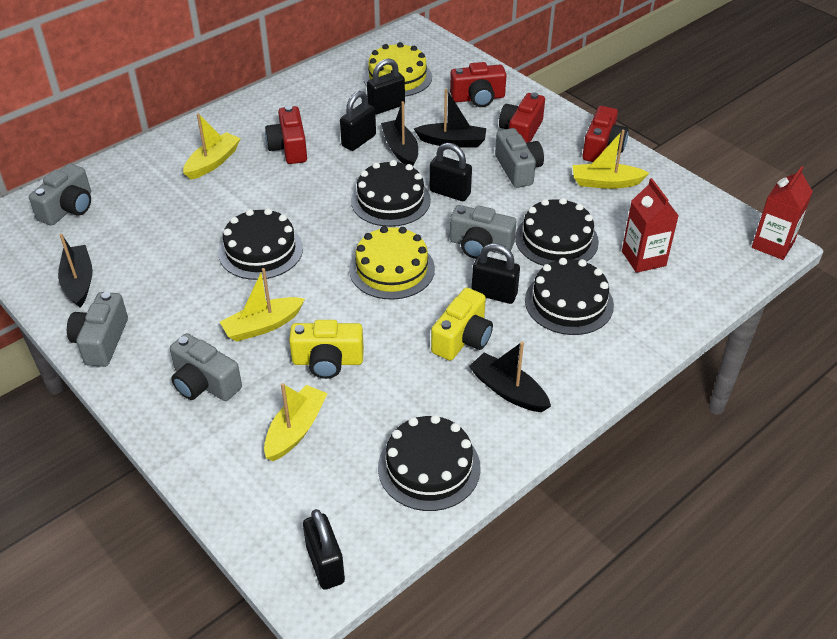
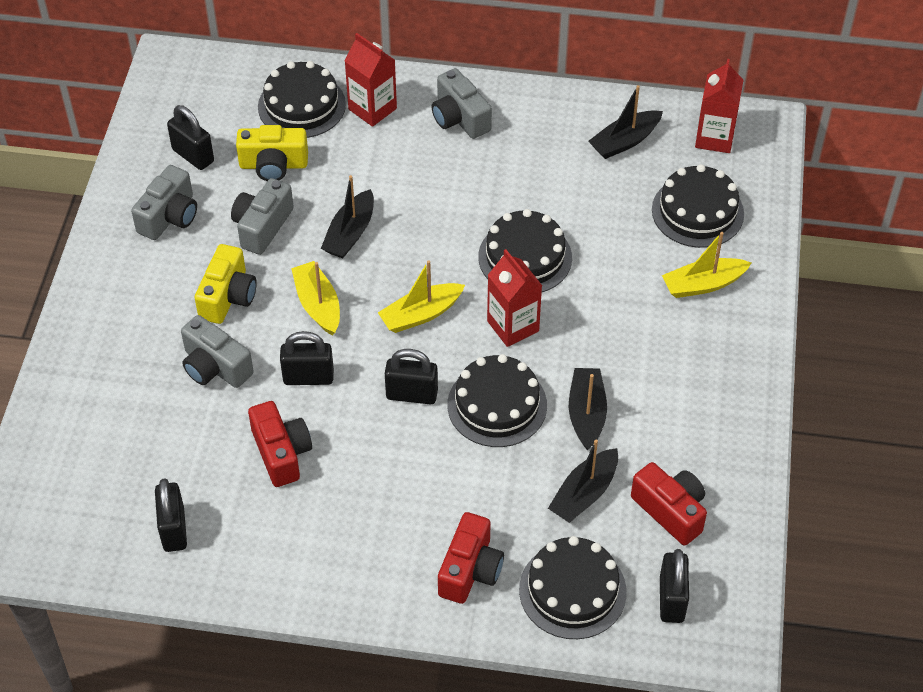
grey camera: [29,163,91,226] [67,292,128,367] [170,333,242,401] [450,205,516,259] [495,128,544,188] = 5 -> [131,165,197,240] [181,315,254,388] [231,178,294,255] [432,68,492,139] = 4
red camera: [265,105,307,164] [450,62,507,107] [499,93,545,143] [582,106,629,162] = 4 -> [248,401,312,487] [438,512,504,604] [631,462,707,545] = 3
red carton: [622,178,679,273] [752,166,813,260] = 2 -> [345,33,397,127] [487,249,542,347] [695,59,743,153] = 3
yellow boat: [183,113,241,180] [220,268,305,342] [264,383,328,461] [572,130,649,189] = 4 -> [291,261,340,336] [378,260,465,333] [662,232,751,298] = 3
yellow cake: [349,226,435,300] [363,42,432,97] = 2 -> none = 0

